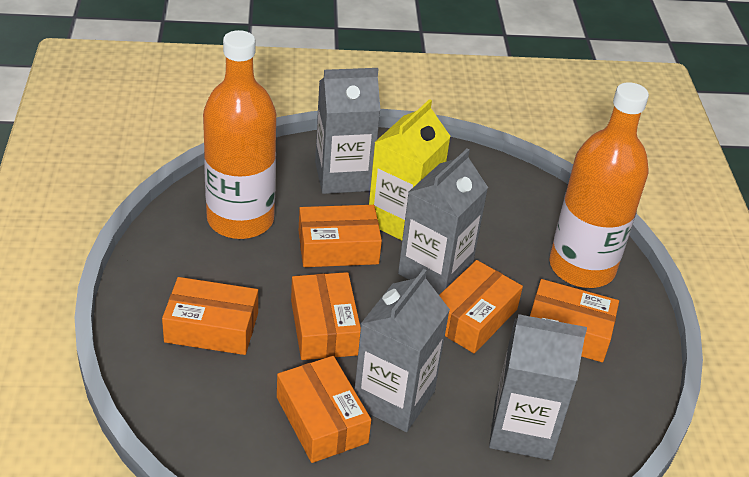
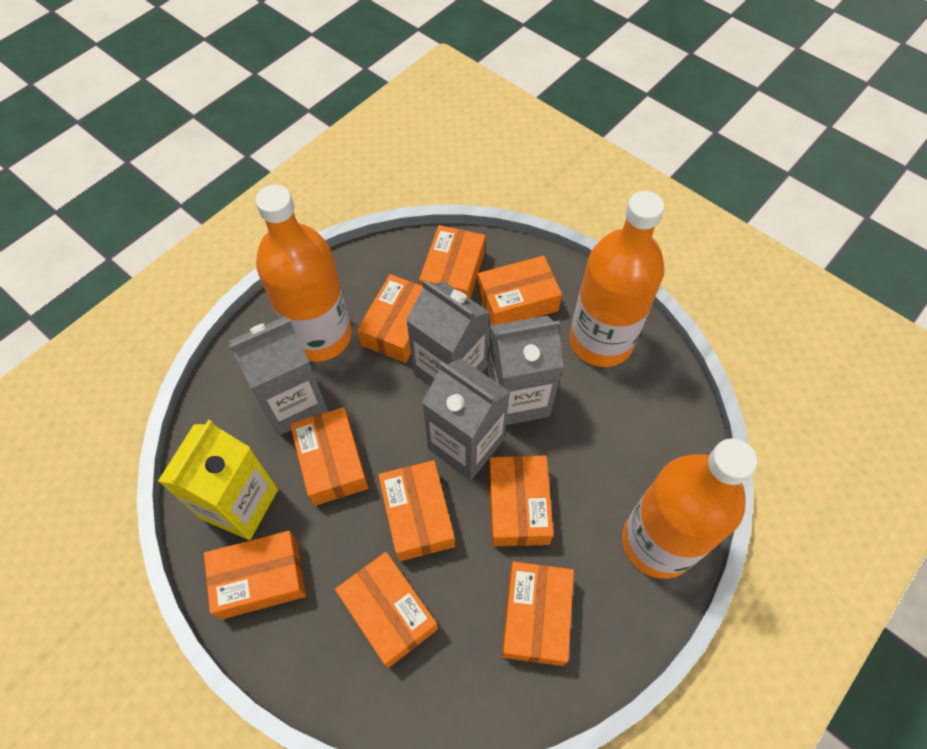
orange bottle: [203,30,276,239] [549,82,649,288] = 2 -> [255,185,352,362] [569,191,665,367] [622,438,757,579] = 3
orange box: [162,277,258,355] [277,356,371,463] [291,272,361,360] [299,205,382,267] [439,260,523,354] [530,279,619,362] = 6 -> [204,531,306,619] [290,407,368,506] [335,552,438,668] [357,274,423,363] [378,460,455,562] [419,225,485,299] [477,256,562,326] [488,456,554,546] [502,561,574,666] = 9

